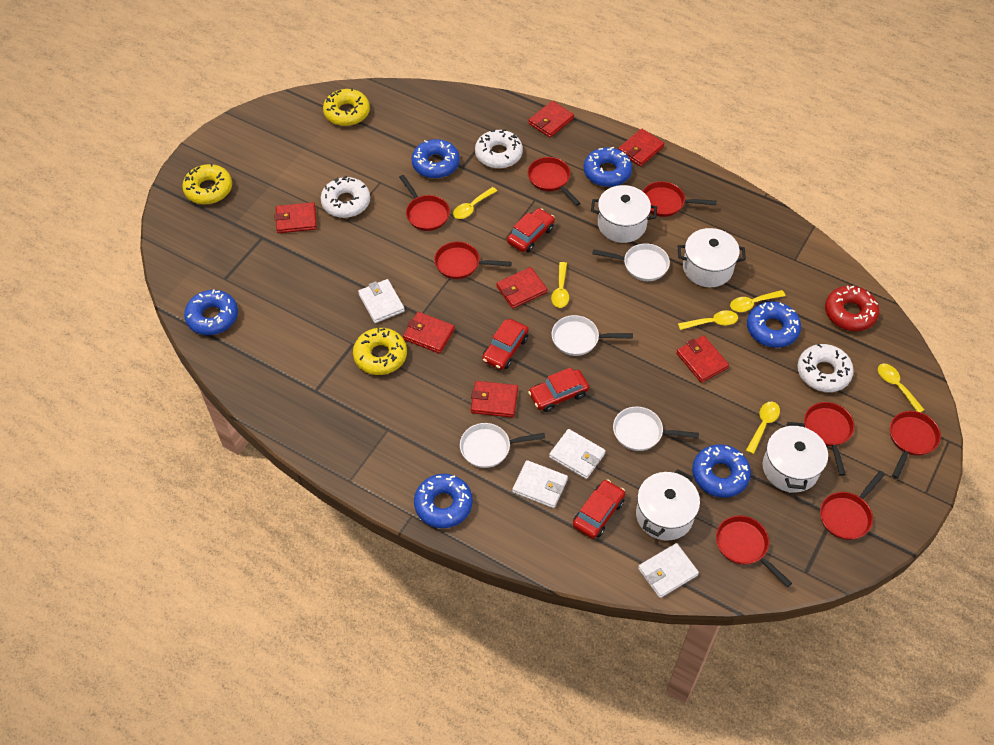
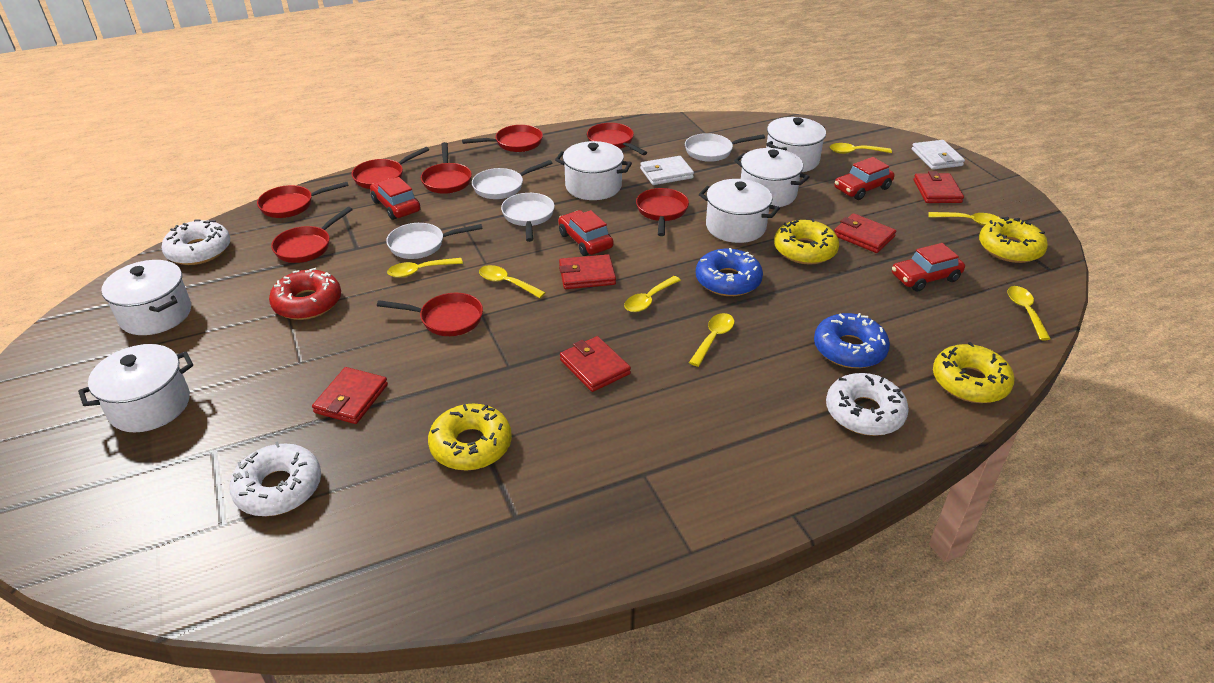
blue donut: [184,290,238,335] [412,139,460,178] [414,474,473,528] [584,147,632,187] [692,444,751,498] [747,301,801,348] = 6 -> [696,248,763,296] [814,313,890,368] = 2
red wallet: [274,202,317,233] [403,312,455,354] [471,381,518,418] [496,267,547,309] [528,101,574,138] [618,128,665,167] [676,335,729,383] = 7 -> [312,367,388,424] [559,254,616,289] [560,336,631,392] [834,213,896,253] [914,171,964,203] = 5
white pot: [591,185,657,243] [636,469,700,541] [678,228,746,287] [763,422,828,493] = 4 -> [78,344,193,432] [101,260,191,335] [555,141,632,200] [699,179,780,243] [734,148,809,207] [766,117,826,172] = 6
white wallet: [358,279,405,323] [512,460,568,508] [549,429,606,479] [638,543,699,598] = 4 -> [640,156,694,185] [912,140,965,170] = 2
yellow donut: [182,163,232,204] [323,88,370,126] [353,328,407,375] = 3 -> [428,404,512,471] [774,218,839,264] [933,342,1014,403] [979,217,1048,263] = 4
yellow spoon: [453,187,497,219] [551,262,569,308] [678,310,738,330] [730,290,785,312] [746,402,780,454] [878,364,924,412] = 6 -> [387,258,463,278] [479,265,545,298] [624,276,681,312] [689,313,734,367] [830,143,892,154] [929,212,1001,226] [1007,286,1051,340] = 7

